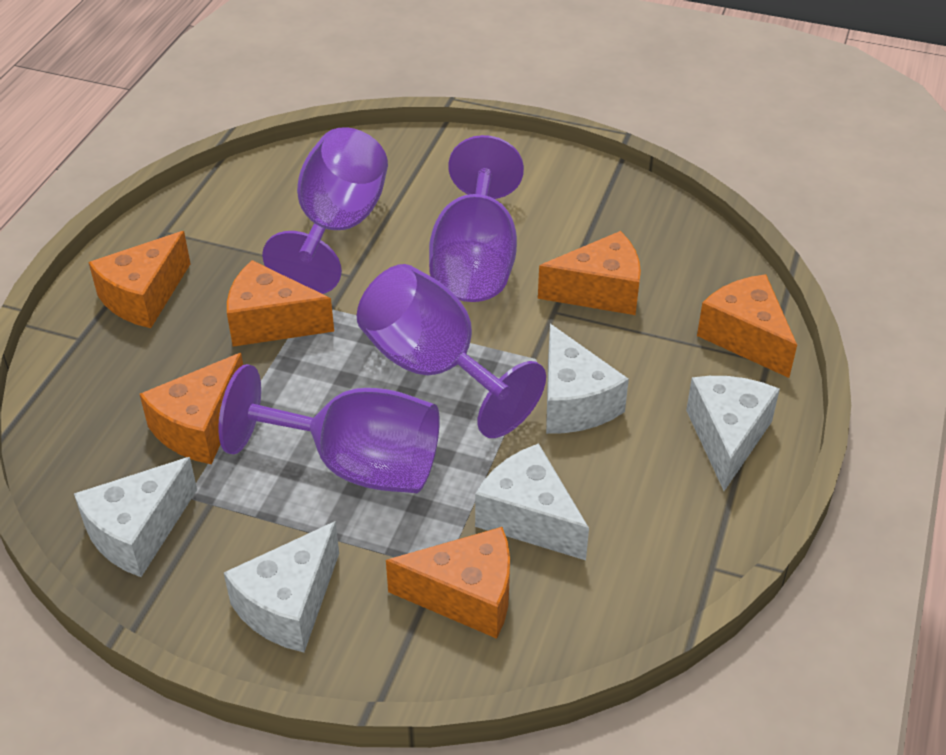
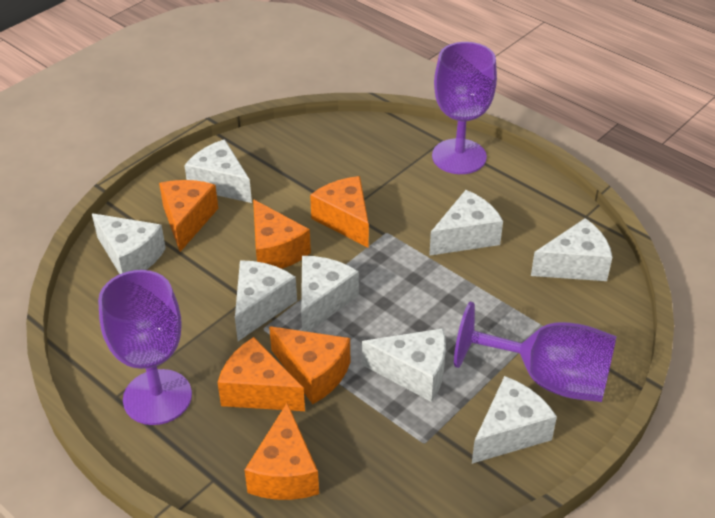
purple goblet: [218,364,440,493] [262,127,388,294] [357,264,546,438] [429,135,524,302] = 4 -> [98,270,192,425] [432,42,497,174] [454,302,617,402] = 3
white cheese: [74,457,197,577] [224,521,339,652] [475,443,589,560] [546,324,629,434] [686,376,780,491] = 5 -> [92,213,166,274] [184,139,252,203] [235,260,297,341] [301,256,359,332] [362,328,446,402] [429,190,503,256] [472,376,557,464] [531,218,612,281] = 8

